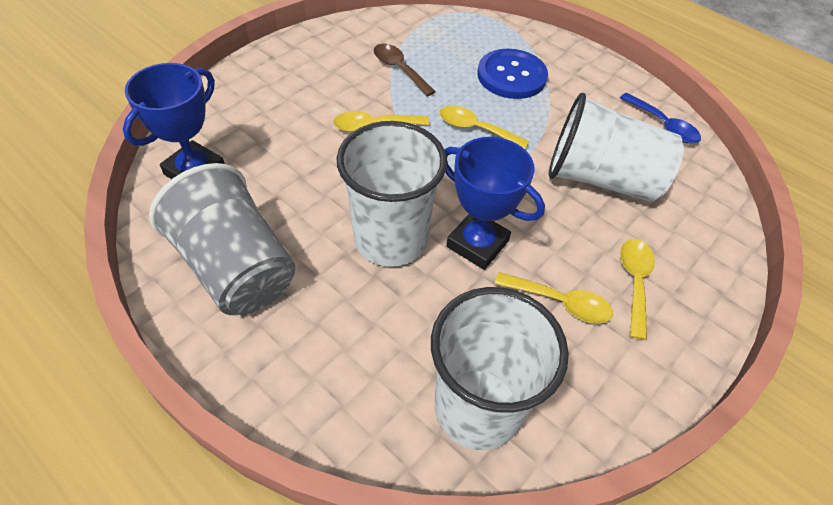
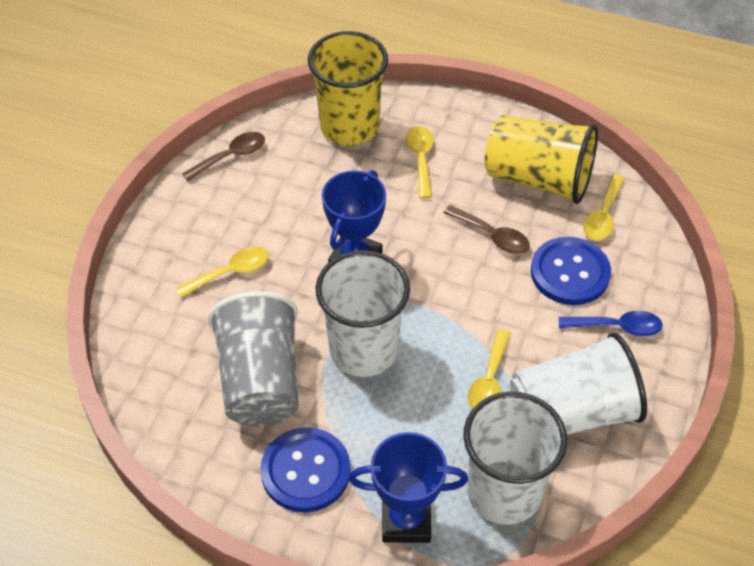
blue button: [478,49,548,99] = 1 -> [260,427,350,512] [531,237,611,305] = 2
brown spoon: [374,44,436,96] = 1 -> [182,132,265,181] [444,205,530,254] = 2
yellow cup: none = 0 -> [308,31,388,146] [485,115,598,204] = 2

